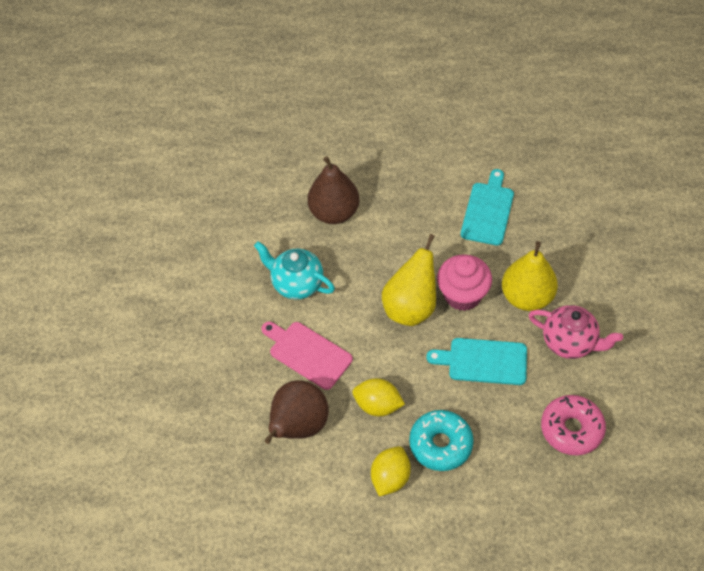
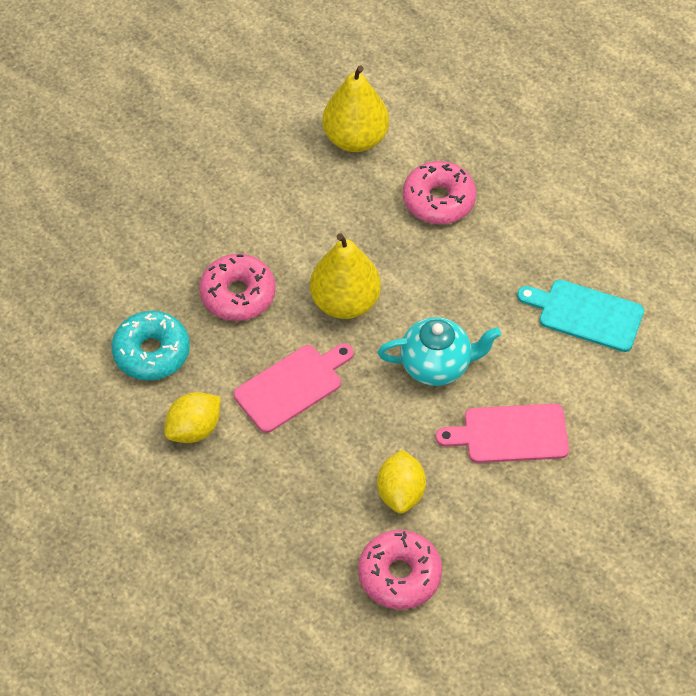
brown pear: [264,380,329,444] [307,156,359,224] = 2 -> none = 0
pink cupcake: [437,254,492,311] = 1 -> none = 0
pink cutting board: [261,322,353,390] = 1 -> [233,343,354,433] [436,404,569,463] = 2
pink donut: [541,395,606,456] = 1 -> [199,254,276,321] [358,530,442,610] [403,161,476,224] = 3
pink teapot: [529,305,623,359] = 1 -> none = 0
turquoise cutting board: [426,338,527,385] [461,169,514,245] = 2 -> [517,280,644,352] = 1

